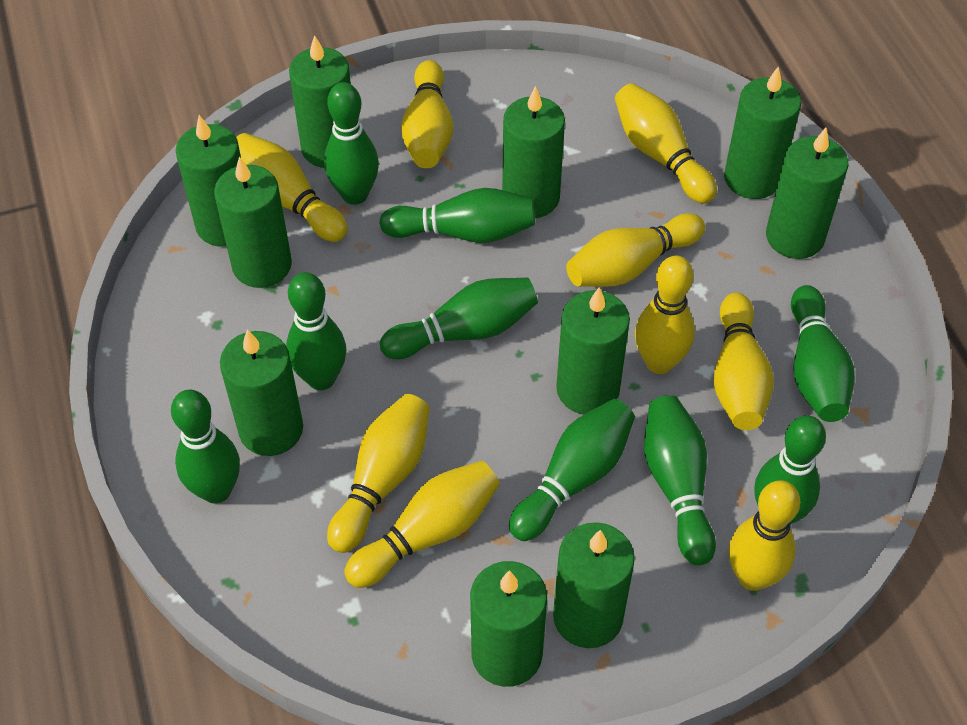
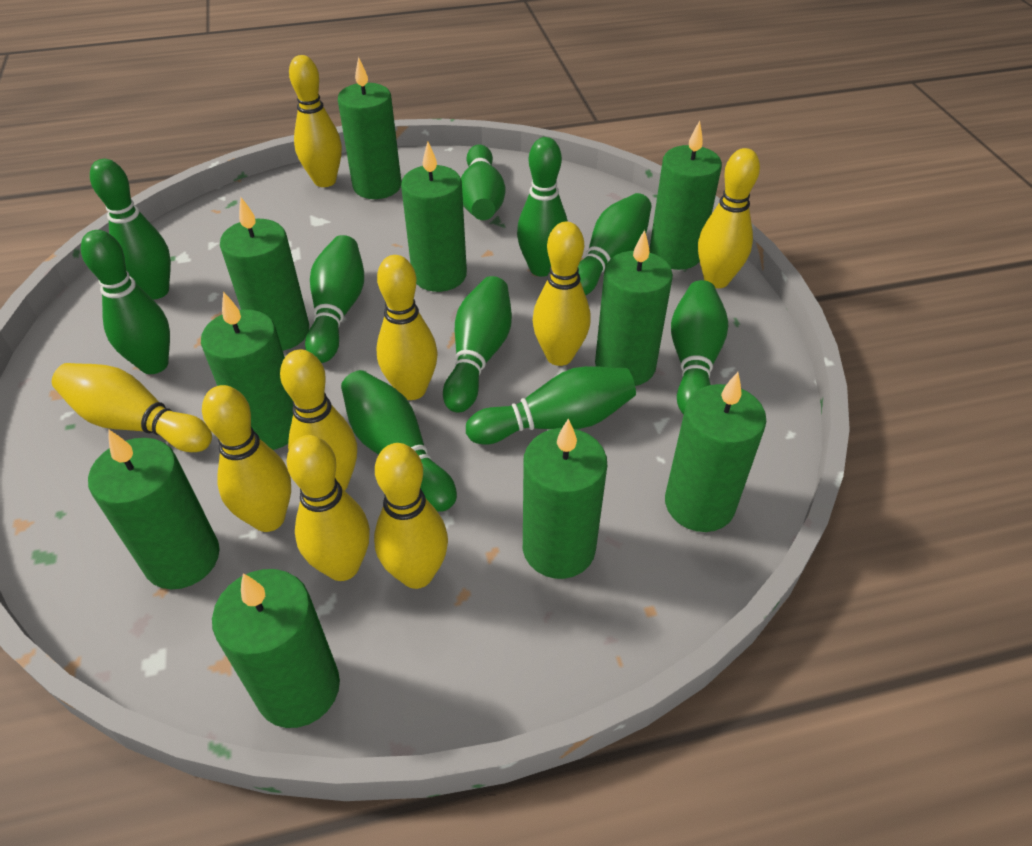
green bowling pin: [171,390,240,504] [286,272,346,390] [324,82,379,205] [379,188,535,243] [380,277,538,359] [509,399,635,541] [644,395,716,565] [754,415,826,525] [791,285,855,422] = 9 -> [81,230,170,374] [90,159,171,300] [305,235,364,363] [341,370,457,512] [443,276,512,413] [461,145,506,220] [466,366,636,444] [517,137,568,277] [578,193,652,295] [671,280,728,415] = 10

